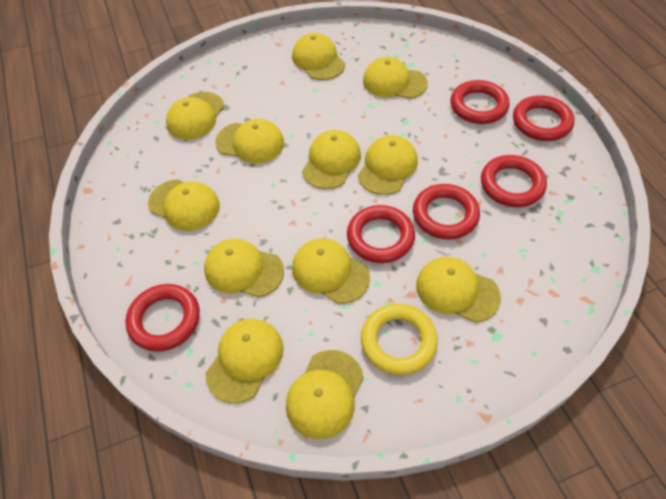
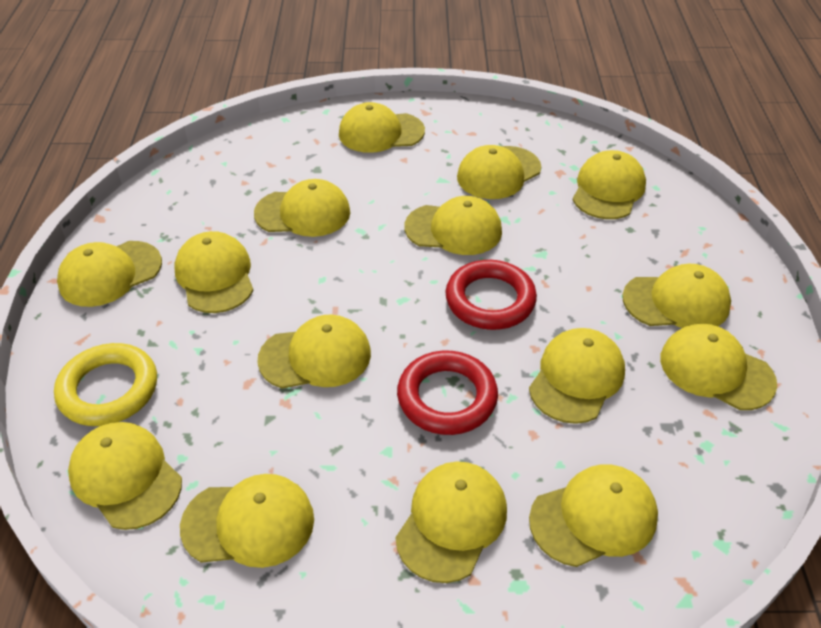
red ring: [125,284,200,352] [347,205,415,263] [413,184,480,240] [450,80,509,124] [481,155,547,207] [513,95,574,141] = 6 -> [397,351,498,435] [445,260,537,330] = 2
yellow cap: [148,179,220,231] [166,92,224,140] [204,239,284,298] [206,319,284,403] [215,119,284,164] [286,350,364,439] [292,33,345,80] [292,238,370,304] [302,130,361,189] [358,135,418,195] [363,57,428,99] [416,257,501,323] = 12 -> [57,241,162,307] [68,422,182,530] [174,231,254,313] [180,474,314,568] [254,179,350,237] [257,314,371,389] [339,102,425,153] [396,462,507,583] [404,196,502,255] [457,145,541,199] [529,328,625,424] [529,464,658,567] [573,150,646,219] [622,264,731,328] [660,324,777,410] = 15

